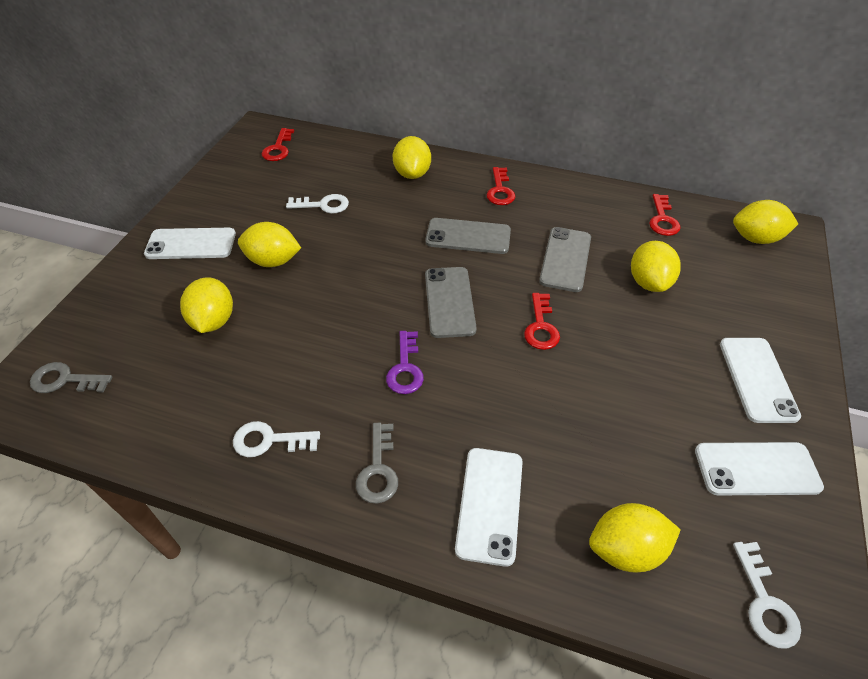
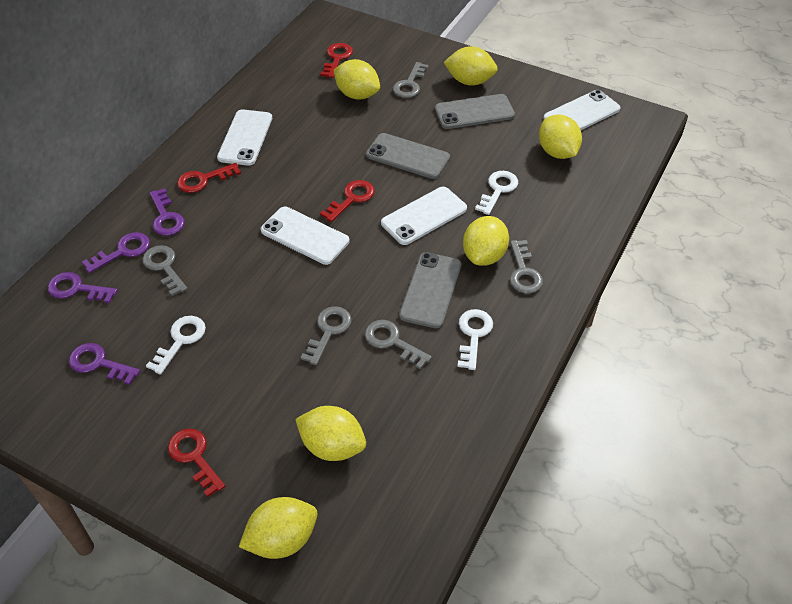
grey key: [30,362,112,393] [356,423,398,504] = 2 -> [142,245,187,296] [301,306,352,365] [365,320,432,370] [393,62,429,98] [510,240,543,293] = 5
purple key: [386,331,424,394] = 1 -> [47,272,118,303] [69,343,140,385] [82,232,150,273] [150,188,184,236] = 4

